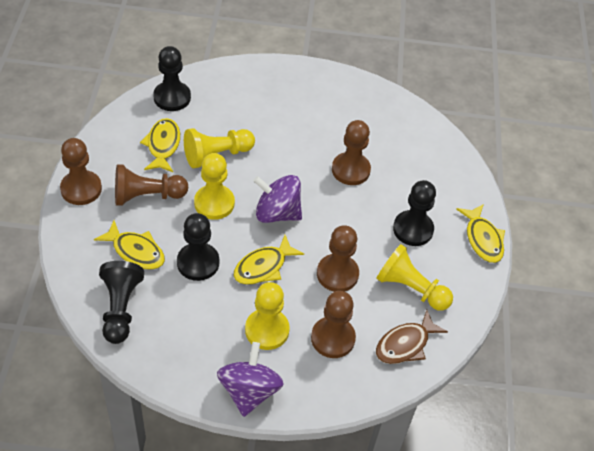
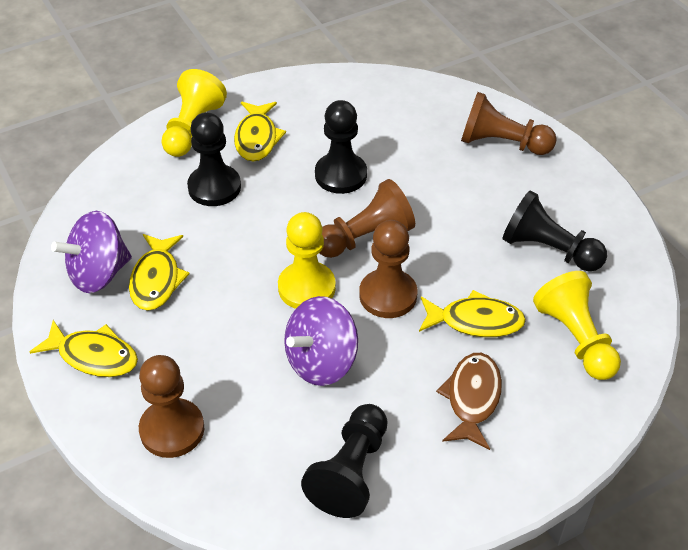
brown pawn: [60,138,102,205] [115,164,188,206] [311,291,356,358] [317,225,359,292] [332,120,371,185] = 5 -> [139,355,204,458] [319,179,415,258] [359,220,418,318] [461,92,557,155] = 4
yellow pawn: [184,128,255,168] [194,153,235,220] [245,282,290,350] [376,244,453,311] = 4 -> [162,69,227,157] [278,212,336,309] [533,271,621,380] = 3

